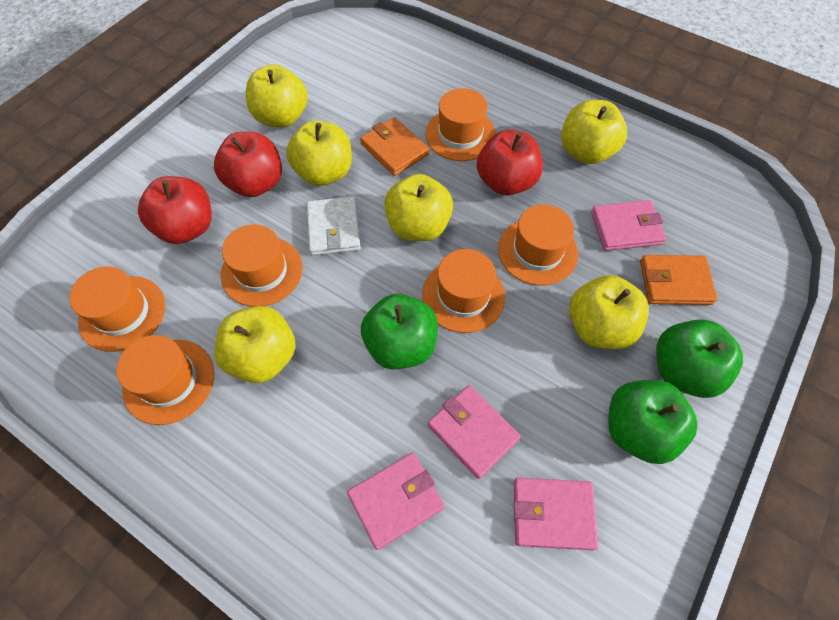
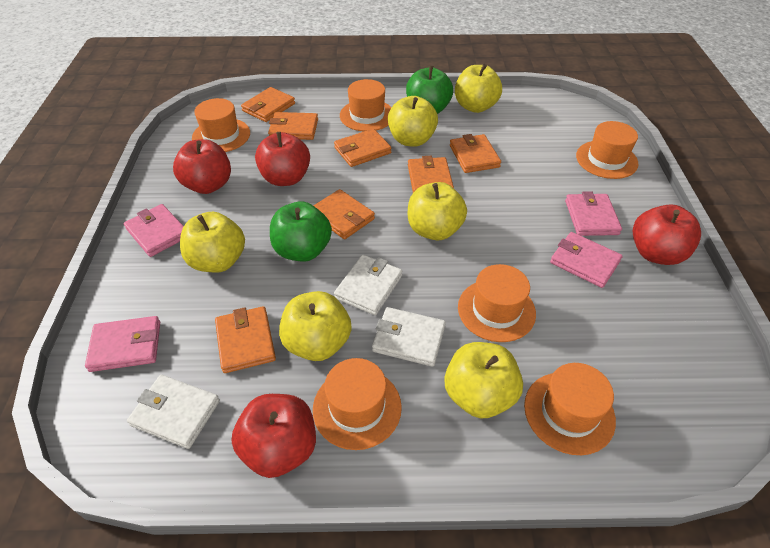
green apple: [361,294,438,370] [608,380,698,464] [656,319,743,398] = 3 -> [270,202,332,262] [406,66,453,114] = 2
orange wallet: [360,117,429,176] [640,255,717,305] = 2 -> [215,306,276,373] [241,87,295,122] [268,112,318,140] [313,189,375,239] [334,128,391,167] [408,156,454,193] [450,134,501,173] = 7
red apple: [138,176,212,244] [214,132,282,197] [477,130,543,196] = 3 -> [173,139,231,194] [231,394,316,478] [255,132,310,186] [633,205,701,265] = 4
white wallet: [307,196,361,256] = 1 -> [127,375,220,449] [334,255,402,315] [372,307,446,367] = 3

